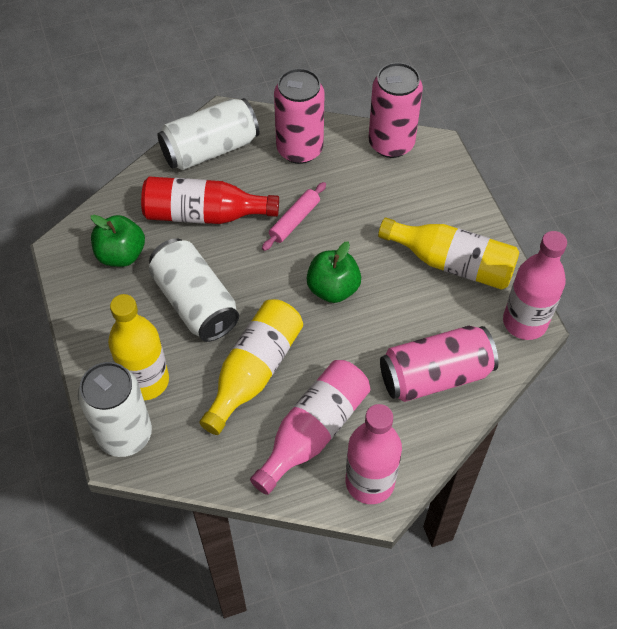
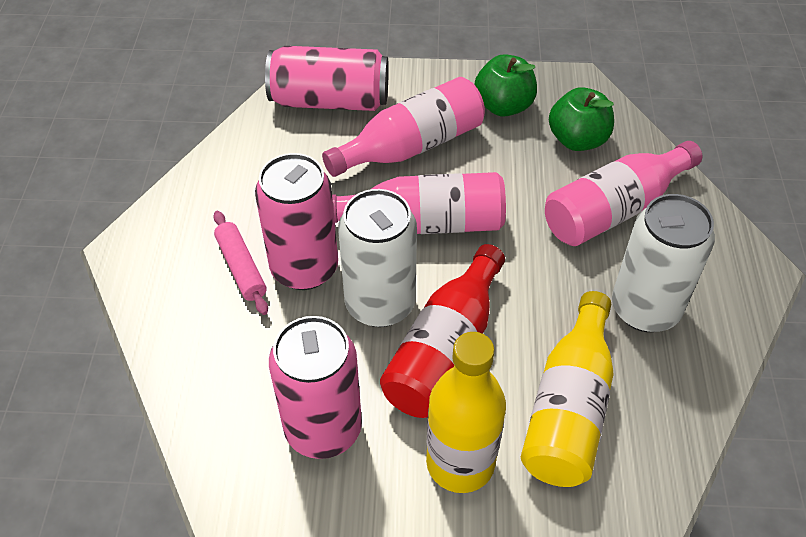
white can: [78,362,152,457] [149,239,239,342] [157,98,259,170] = 3 -> [338,189,417,327] [612,194,715,332] = 2
yellow bottle: [108,294,169,400] [199,299,303,435] [378,218,519,290] = 3 -> [426,332,506,493] [521,291,613,487] = 2

